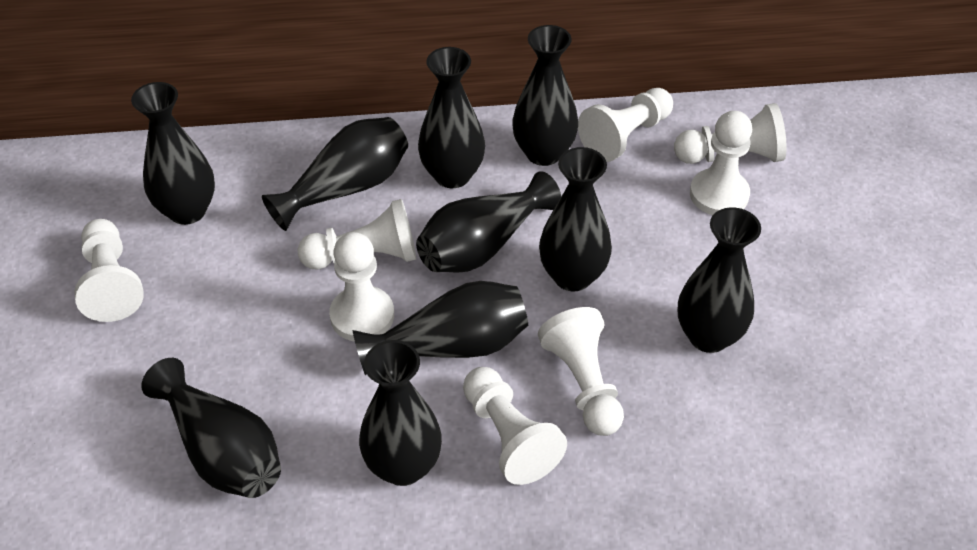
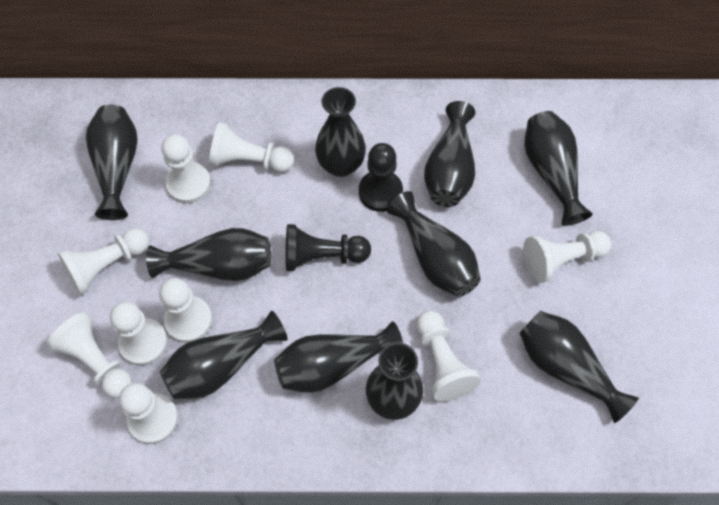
black pawn: none = 0 -> [285,224,371,271] [359,143,403,212] = 2
white pawn: [75,219,144,322] [298,199,416,269] [329,232,394,341] [463,367,567,485] [538,307,624,436] [578,88,673,162] [674,103,787,164] [690,111,752,215] = 8 -> [47,312,132,398] [58,228,149,295] [110,302,168,366] [119,383,178,444] [159,278,212,343] [162,135,211,203] [209,122,294,172] [416,311,481,402] [523,231,611,283] = 9

